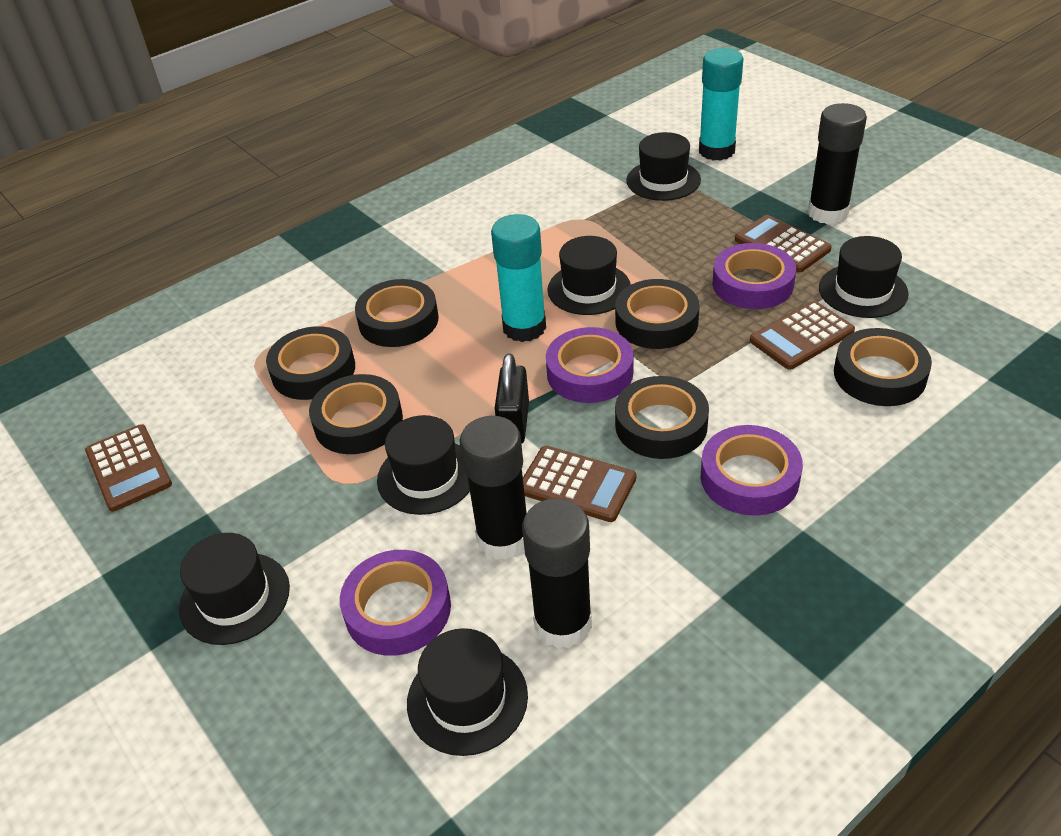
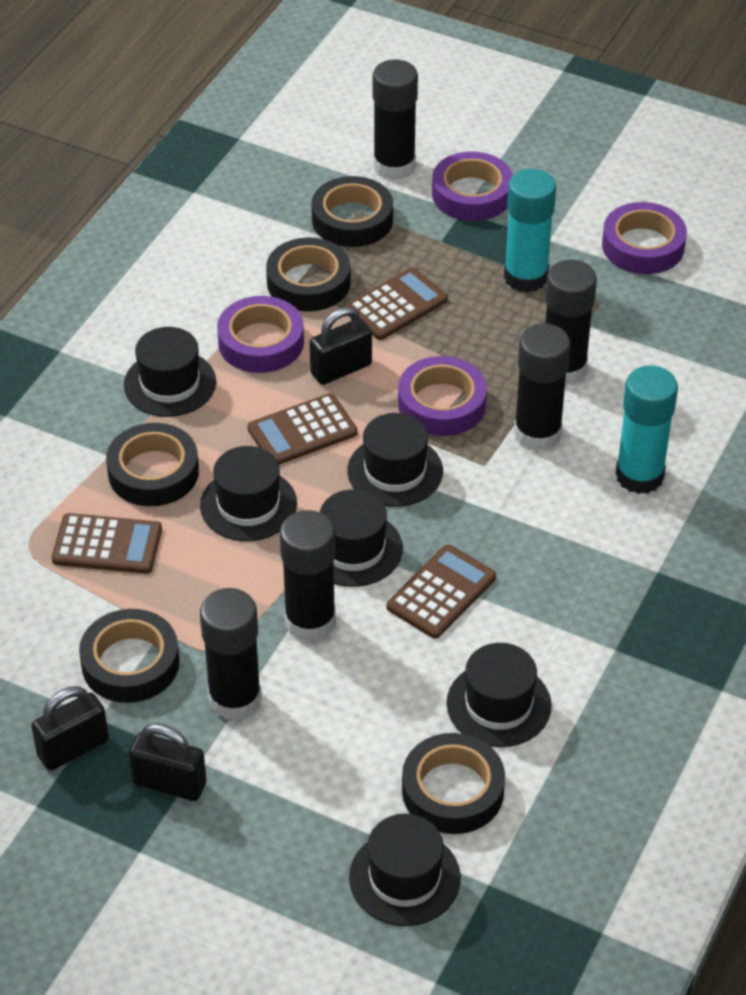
black glue stick: [459,416,527,560] [522,498,592,649] [808,103,867,224] = 3 -> [200,588,262,721] [280,510,336,642] [373,59,418,180] [514,324,571,451] [545,260,597,386] = 5
black padlock: [495,353,529,444] = 1 -> [31,686,109,771] [129,723,206,801] [310,307,372,385] = 3
black tape: [266,326,355,400] [309,374,403,454] [355,279,439,347] [615,279,699,349] [615,376,709,459] [834,328,932,406] = 6 -> [79,609,180,703] [106,423,199,506] [266,238,351,312] [311,176,393,247] [402,733,505,834] = 5

